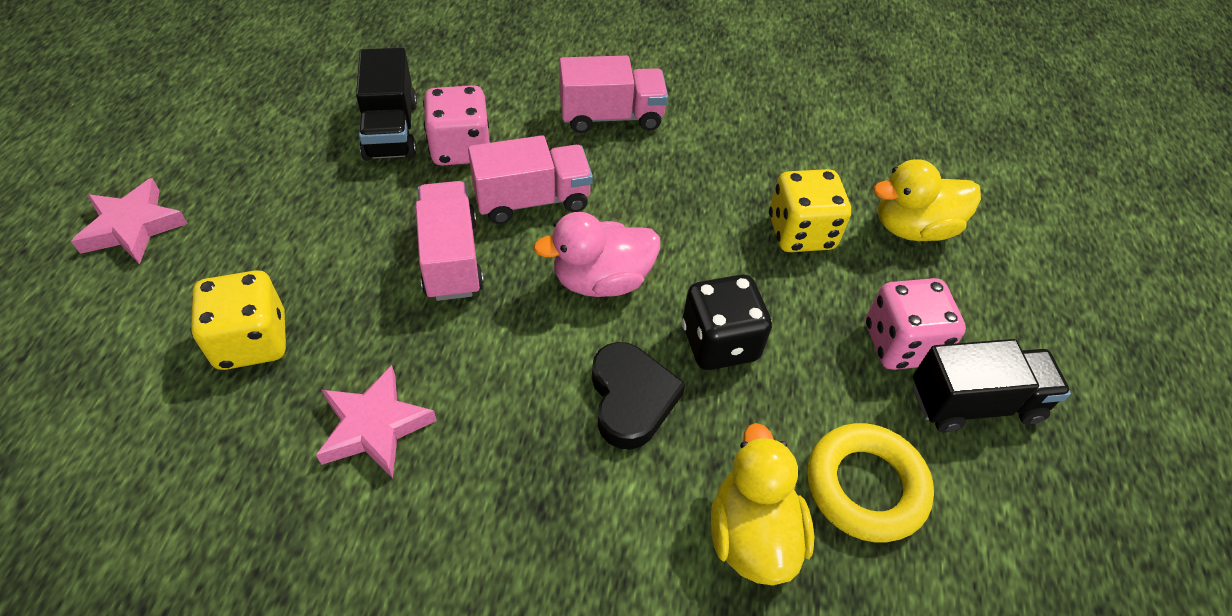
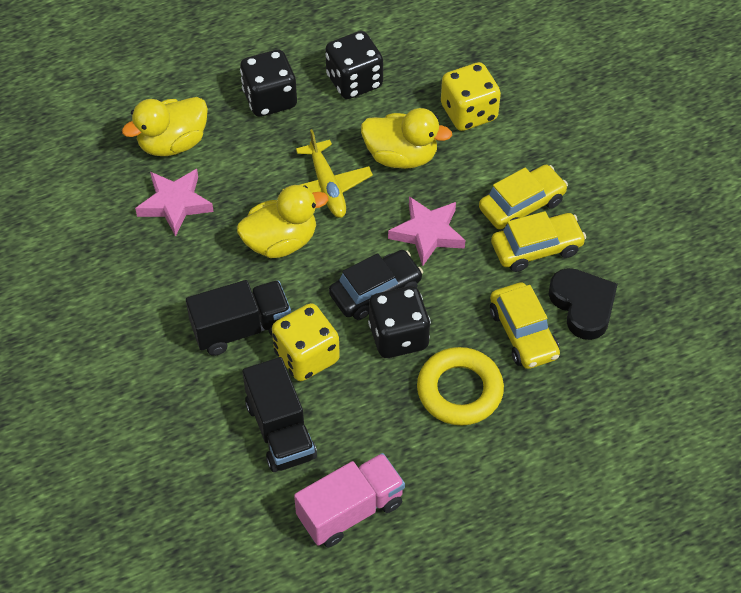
black car: none = 0 -> [329,250,423,320] = 1
black dice: [682,274,772,370] = 1 -> [240,50,297,117] [325,31,383,99] [368,286,431,358] = 3
pink dice: [423,85,490,166] [866,278,966,370] = 2 -> none = 0
pink duck: [533,212,660,297] = 1 -> none = 0
pink truck: [415,181,484,301] [468,135,593,224] [559,56,668,133] = 3 -> [294,453,405,547] = 1
yellow car: none = 0 -> [479,165,568,229] [490,282,560,369] [491,211,586,272] = 3
yellow duck: [711,423,814,586] [873,159,981,241] = 2 -> [122,97,208,156] [237,185,328,258] [361,108,452,169] = 3
yellow plane: none = 0 -> [282,129,373,218] = 1

